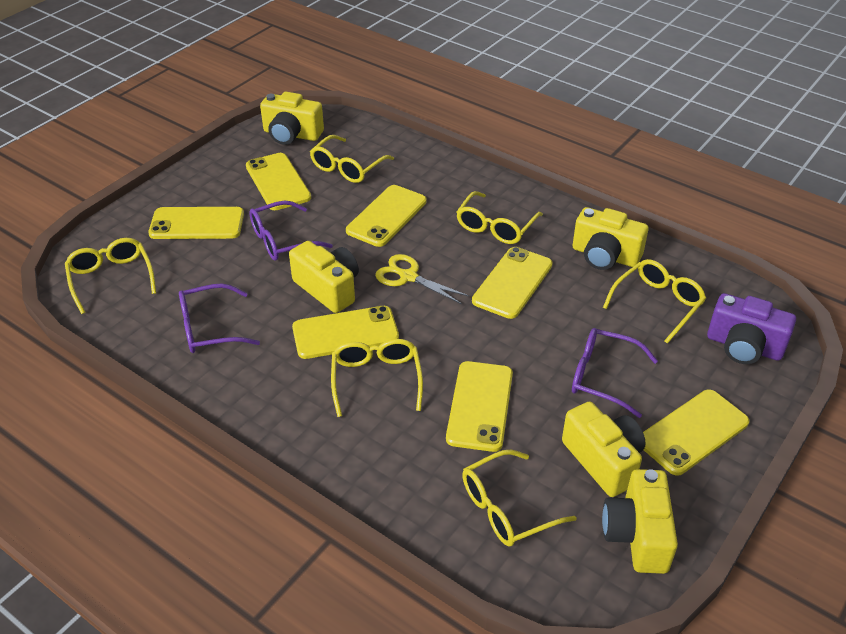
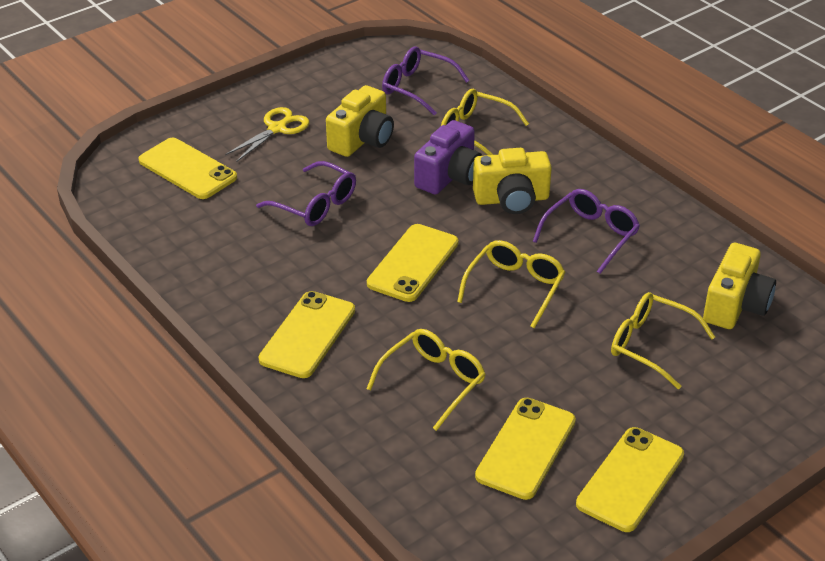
yellow camera: [260,92,324,145] [289,241,359,313] [562,401,645,497] [573,207,648,270] [602,469,678,574] = 5 -> [326,85,394,157] [473,148,552,214] [703,243,776,329] = 3
yellow glasses: [65,238,156,314] [310,135,394,183] [331,339,423,417] [456,191,543,244] [462,450,577,547] [603,259,706,344] = 6 -> [367,329,486,431] [441,89,529,155] [457,240,565,328] [611,292,715,389] = 4
yellow phone: [148,207,244,239] [246,153,311,210] [292,306,399,359] [346,185,427,247] [446,361,513,452] [472,247,553,319] [643,389,749,476] = 7 -> [139,138,237,199] [258,291,355,378] [367,224,458,302] [475,398,576,500] [576,427,684,532] = 5

